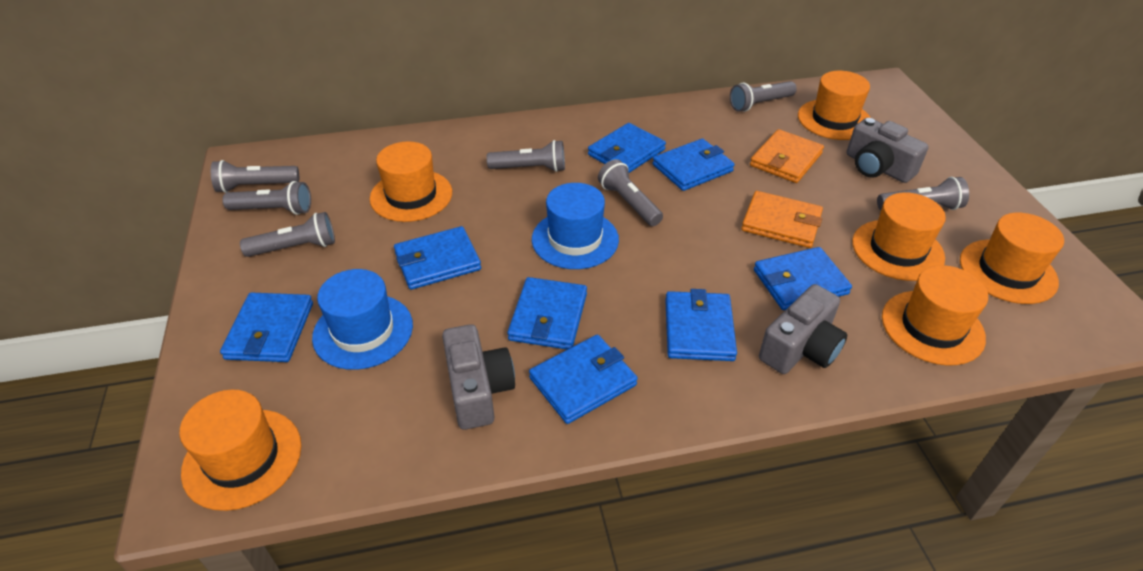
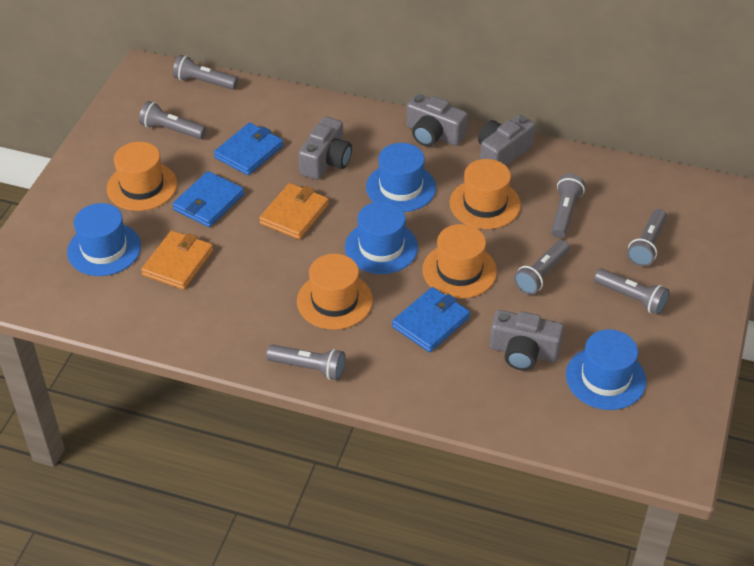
blue hat: [312,269,413,370] [532,183,619,269] = 2 -> [67,203,141,276] [345,201,418,274] [366,143,436,212] [566,329,646,410] = 4
blue wallet: [220,293,313,362] [394,226,481,290] [507,277,587,350] [529,335,638,424] [588,123,666,173] [652,139,735,191] [665,289,737,361] [754,247,852,310] = 8 -> [172,171,244,227] [214,123,283,175] [392,287,470,352] = 3
grey camera: [442,324,515,430] [759,284,847,374] [847,118,929,183] = 3 -> [298,117,352,180] [406,94,468,147] [478,115,535,166] [490,310,564,371] = 4
orange hat: [179,390,301,511] [370,141,452,222] [798,71,871,140] [852,192,946,281] [882,265,988,365] [960,213,1064,304] = 6 -> [107,142,177,211] [297,254,373,330] [422,224,497,298] [450,159,521,229] = 4

